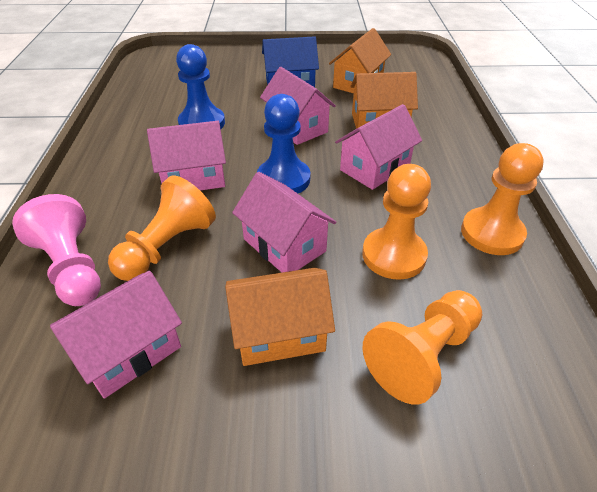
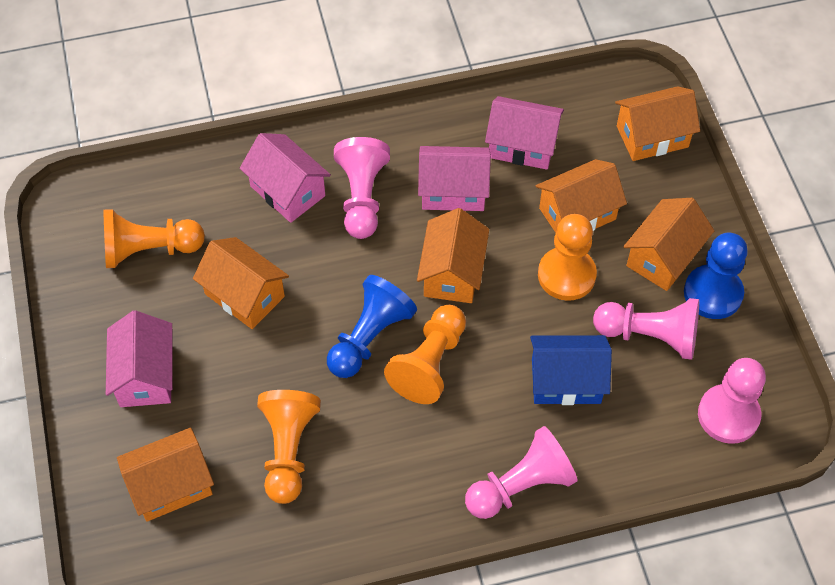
orange house: [225,268,335,366] [329,28,391,94] [350,72,418,129] = 3 -> [117,428,214,522] [193,237,289,329] [417,208,489,303] [536,159,627,233] [615,86,700,161] [623,198,714,291] = 6
pink house: [50,271,182,399] [147,121,226,191] [232,172,336,273] [260,67,336,145] [335,104,422,190] = 5 -> [106,310,173,407] [240,133,331,223] [418,146,491,211] [485,96,564,170] = 4
pink pawn: [12,194,101,306] = 1 -> [334,137,390,239] [465,426,578,519] [593,298,699,360] [698,358,766,444] = 4

